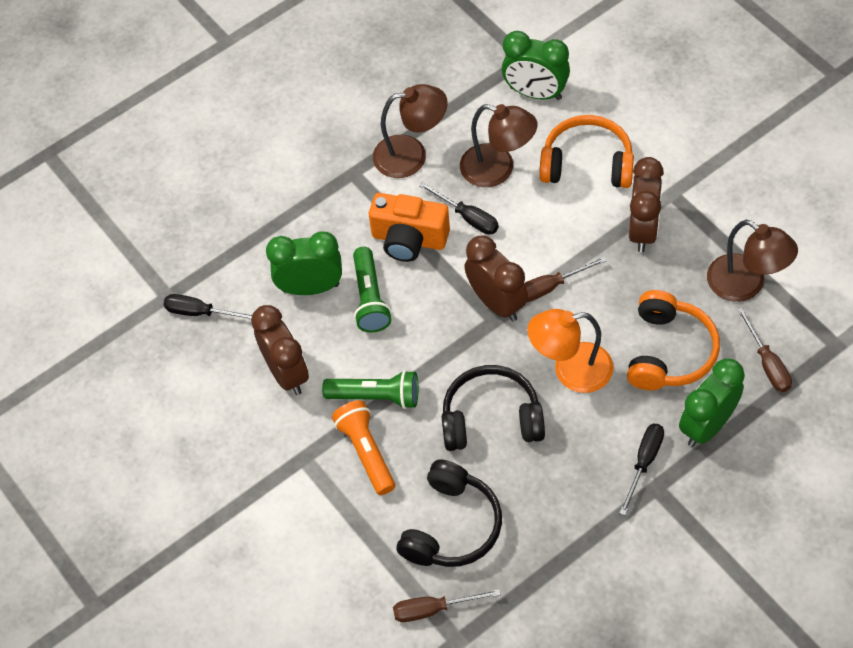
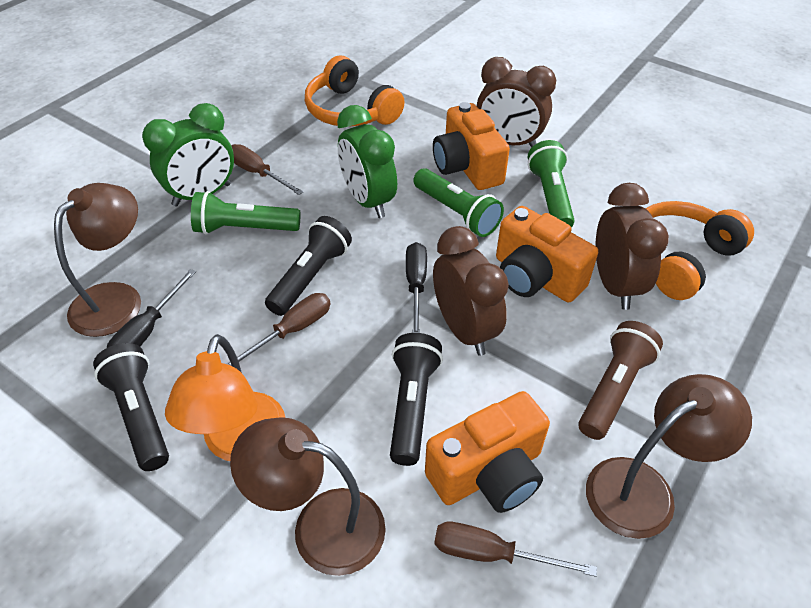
black flashlight: none = 0 -> [93,343,169,471] [265,216,352,316] [390,333,443,466] = 3
black headphones: [397,460,502,567] [441,365,545,451] = 2 -> none = 0
black screwdriver: [164,294,253,320] [419,182,499,235] [619,424,664,515] = 3 -> [107,269,196,348] [406,242,427,333] = 2
brown flashlight: none = 0 -> [578,321,663,440] = 1
green clock: [266,231,342,295] [502,31,570,100] [679,358,745,447] = 3 -> [142,103,234,206] [337,105,397,218] = 2
green flashlight: [322,370,418,409] [353,247,392,332] = 2 -> [191,191,300,234] [413,168,504,237] [528,140,575,227] = 3
orange camera: [369,193,450,262] = 1 -> [425,391,550,513] [433,102,510,190] [496,206,598,302] = 3
orange flashlight: [332,400,395,495] = 1 -> none = 0

